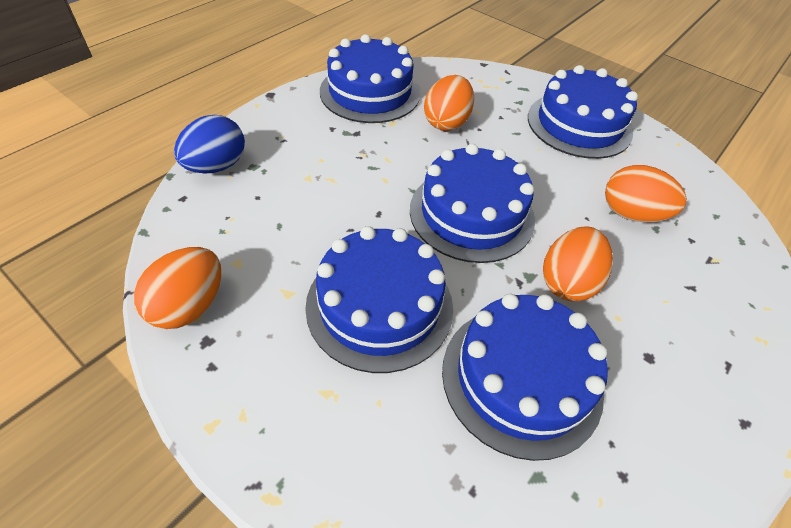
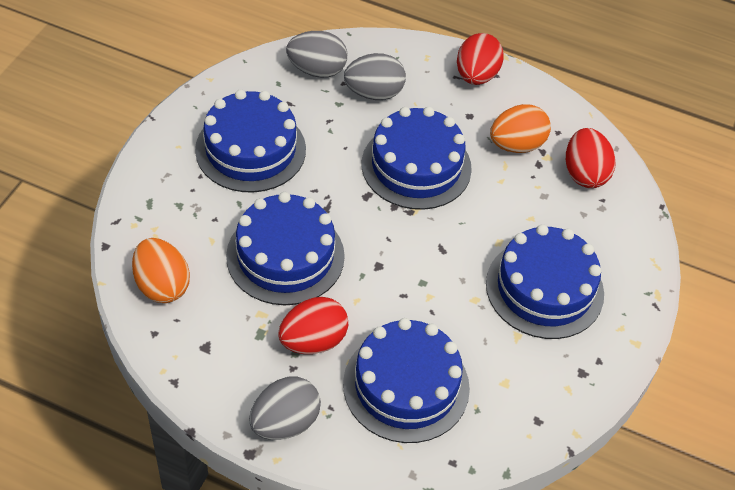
blue egg: [174,115,245,174] = 1 -> none = 0
grey egg: none = 0 -> [249,377,321,440] [286,31,347,78] [344,53,406,100] = 3
orange egg: [134,247,221,329] [424,75,474,131] [543,227,613,302] [605,165,687,222] = 4 -> [132,238,190,303] [490,104,551,153] = 2
red egg: none = 0 -> [278,297,348,354] [457,33,504,85] [566,128,616,188] = 3

